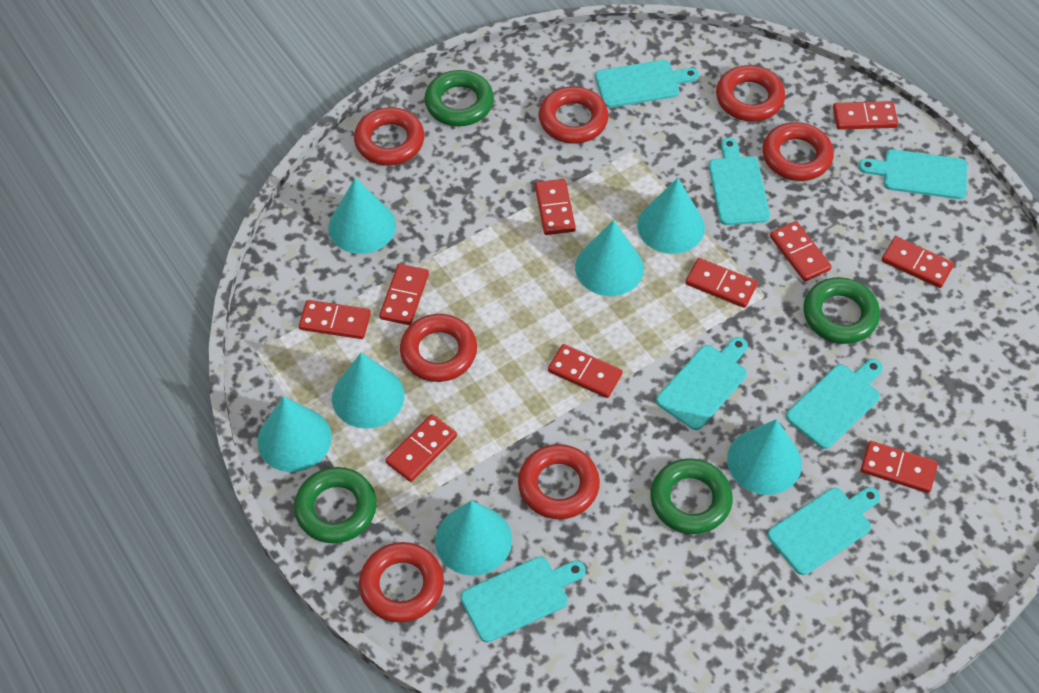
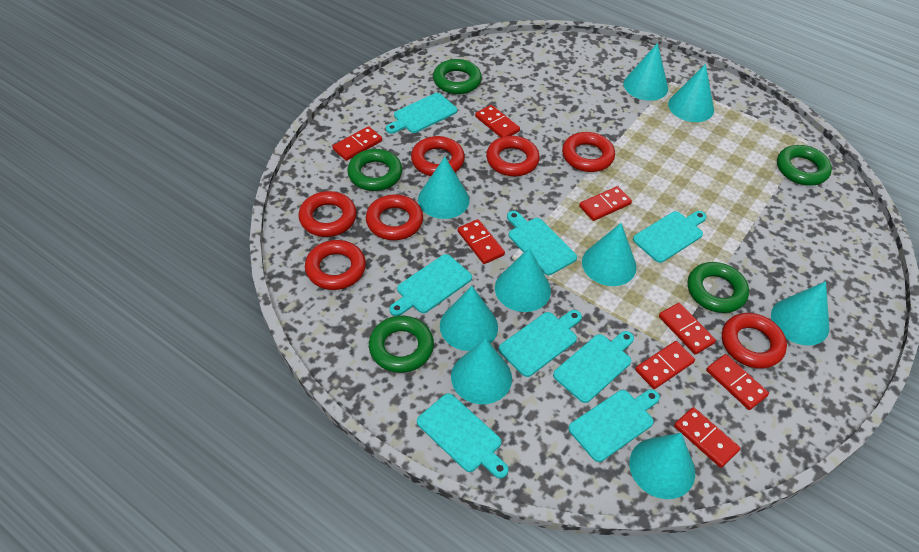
green ring: [294,467,377,543] [425,70,494,126] [650,458,733,534] [803,277,880,344] = 4 -> [347,149,402,191] [369,316,434,373] [433,59,482,94] [688,262,749,313] [777,145,832,186] = 5
red domino: [299,300,371,339] [379,264,429,325] [386,414,457,482] [535,179,576,235] [548,344,622,398] [686,258,758,308] [770,221,831,281] [833,101,898,130] [861,441,938,493] [882,236,954,288] = 10 -> [332,126,382,161] [458,219,505,264] [475,105,520,137] [579,186,632,221] [635,341,695,389] [659,303,716,355] [674,407,740,468] [706,354,769,410] = 8
turquoise cone: [257,396,332,472] [328,178,396,254] [332,353,405,429] [435,500,512,576] [575,220,644,296] [637,178,705,254] [727,419,802,495] = 7 -> [418,157,469,219] [440,286,498,351] [451,338,512,404] [495,248,551,312] [582,223,637,286] [624,43,668,101] [629,433,695,499] [668,64,714,122] [771,281,829,345] = 9
turquoise cutting board: [461,557,586,642] [595,60,699,108] [656,337,748,430] [709,138,770,225] [767,487,880,575] [786,359,883,449] [858,149,967,199] = 7 -> [386,93,457,134] [389,254,472,316] [417,393,509,478] [498,310,582,377] [507,211,577,275] [553,331,634,403] [568,389,660,462] [633,211,707,263] = 8

